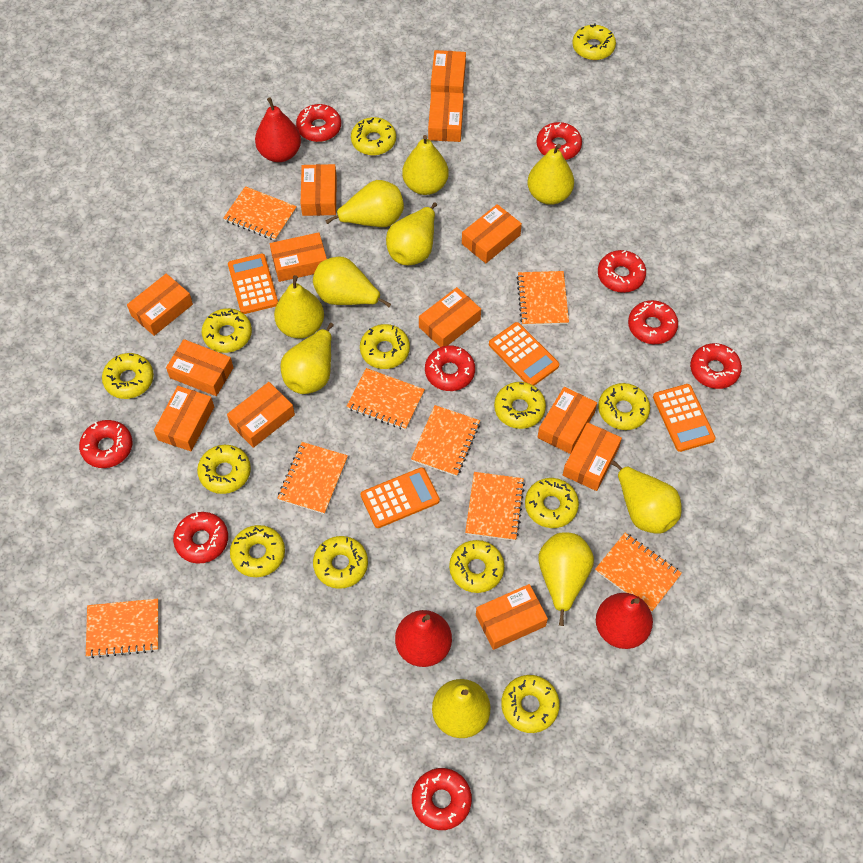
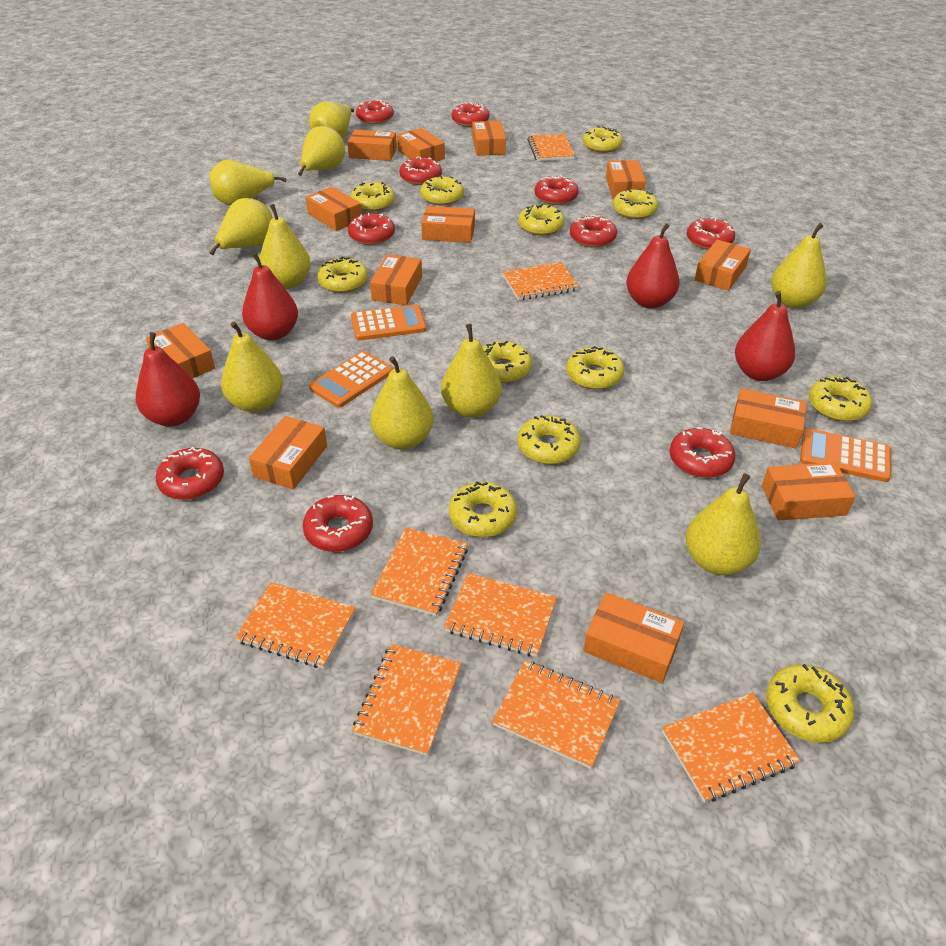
orange calculator: [228,254,278,314] [361,467,440,528] [489,322,559,386] [653,384,716,452] = 4 -> [309,351,393,408] [351,304,426,340] [800,428,891,482] = 3
red donut: [79,420,132,468] [173,512,228,564] [296,104,341,142] [412,768,472,830] [425,346,475,391] [536,122,582,160] [598,250,646,293] [628,300,678,344] [690,343,742,389] = 9 -> [156,447,224,500] [303,495,373,552] [348,213,395,245] [356,99,394,124] [399,156,442,185] [451,102,489,127] [535,175,579,205] [570,215,617,248] [669,427,736,478] [687,217,735,250] = 10
red pear: [255,97,301,162] [395,610,452,667] [596,593,653,649] = 3 -> [136,332,200,426] [242,252,298,341] [626,223,680,309] [735,291,795,381] = 4
yellow donut: [102,353,154,399] [197,445,251,494] [202,308,252,353] [230,525,285,577] [313,536,368,589] [351,117,396,156] [360,324,410,369] [449,540,505,593] [494,382,546,429] [501,675,560,733] [525,478,579,528] [572,23,616,60] [598,383,650,430] = 13 -> [317,257,368,293] [350,182,395,212] [420,175,464,205] [449,481,517,537] [483,341,532,383] [517,415,581,464] [518,204,565,236] [566,346,624,390] [583,126,623,153] [613,189,658,219] [766,664,854,743] [809,376,872,421] = 12

